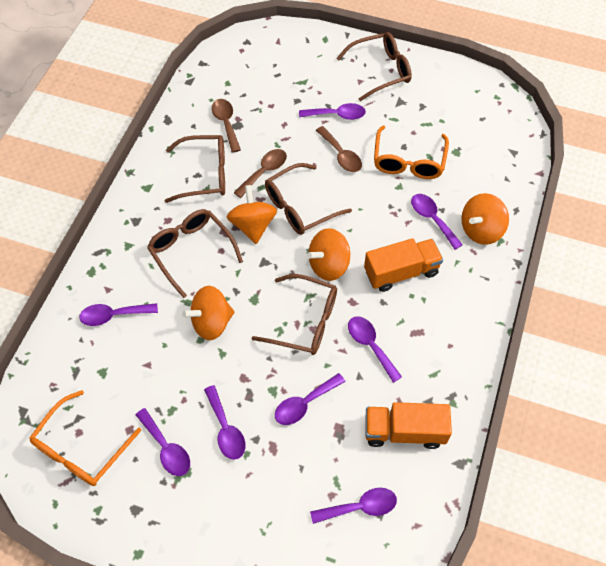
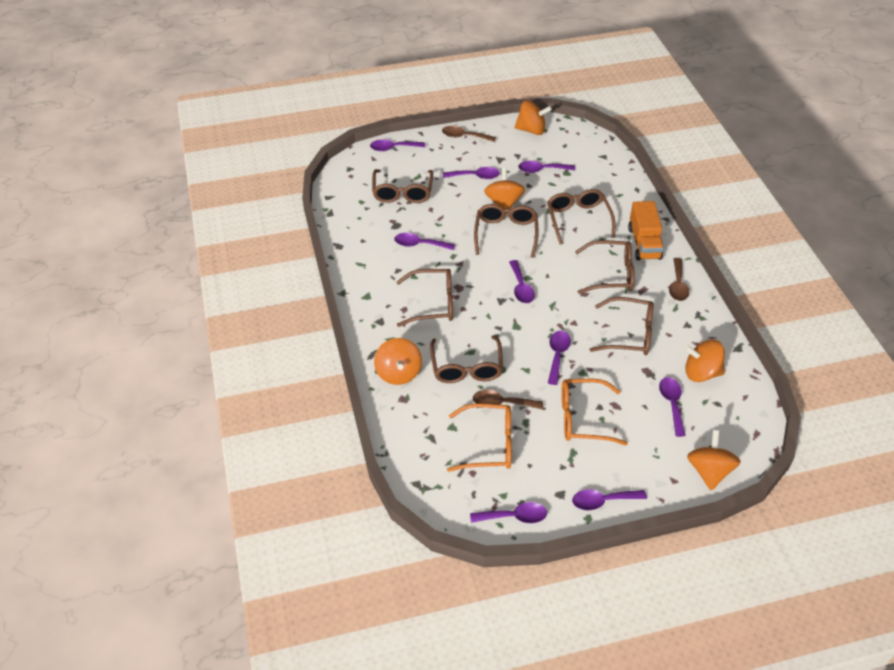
brown glasses: [147,209,243,298] [165,135,225,203] [252,274,337,355] [265,163,352,235] [336,32,412,101] = 5 -> [372,169,433,203] [397,269,453,327] [430,335,503,383] [474,204,539,258] [547,189,615,245] [575,240,635,294] [590,297,654,355] = 7
orange spinning top: [182,286,235,340] [227,185,277,244] [307,228,350,281] [461,193,509,245] = 4 -> [374,338,422,385] [484,167,525,214] [514,100,552,135] [684,340,725,382] [687,430,741,490] = 5
orange truck: [364,238,443,292] [365,402,452,449] = 2 -> [628,201,664,261] = 1
purple spoon: [79,303,158,326] [136,408,190,476] [204,385,246,460] [275,373,345,425] [299,103,366,120] [310,488,397,524] [348,316,402,383] [411,194,463,250] = 8 -> [370,139,425,151] [395,233,455,250] [443,167,500,179] [470,502,547,523] [509,260,535,303] [519,161,575,173] [548,331,571,385] [572,489,647,510] [659,377,686,437] = 9

